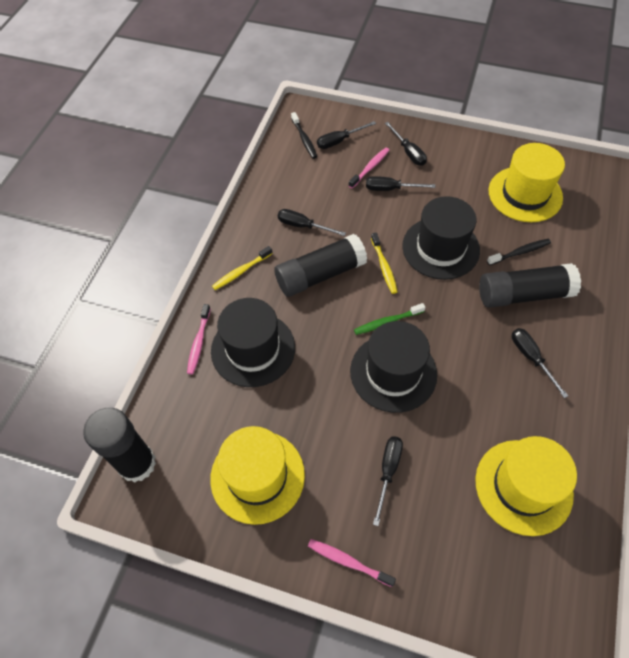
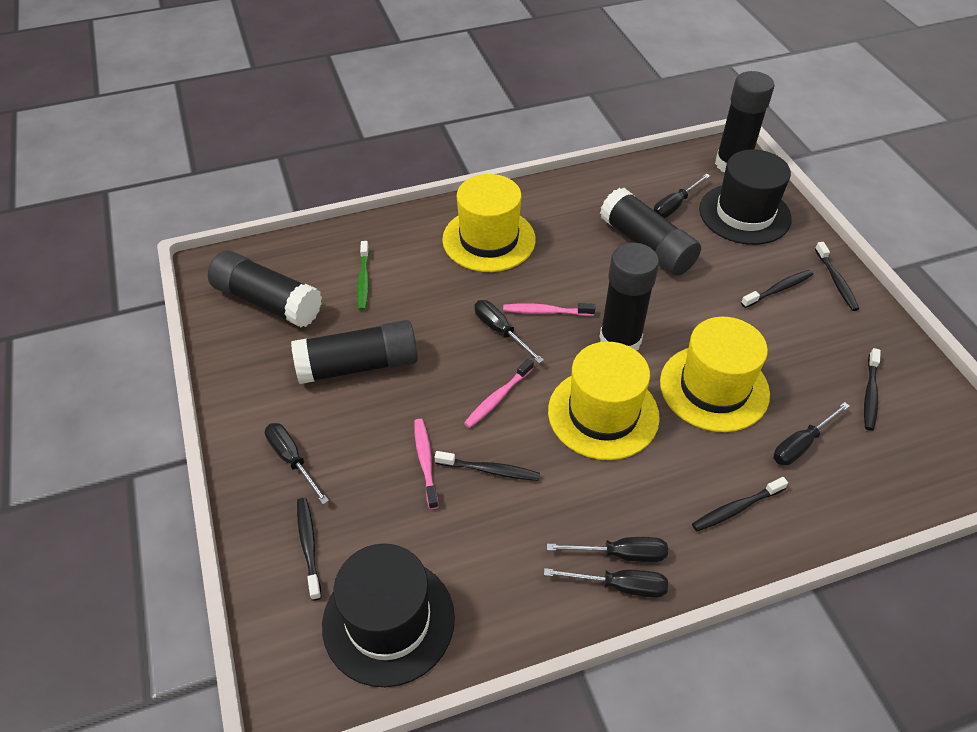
black glue stick: [83,408,156,483] [274,234,367,297] [479,263,581,308] = 3 -> [208,250,322,327] [291,320,418,384] [599,243,659,350] [600,188,701,276] [715,71,774,172] = 5
black hat: [211,298,295,387] [350,321,437,413] [402,196,480,280] = 3 -> [322,544,455,687] [699,149,792,245] = 2
black toothbrush: [291,112,317,159] [487,239,551,265] = 2 -> [297,498,321,601] [435,451,540,481] [692,477,788,531] [741,270,813,308] [815,242,859,311] [864,348,881,431] = 6
yellow toothbrush: [212,246,273,290] [371,233,398,294] = 2 -> none = 0

